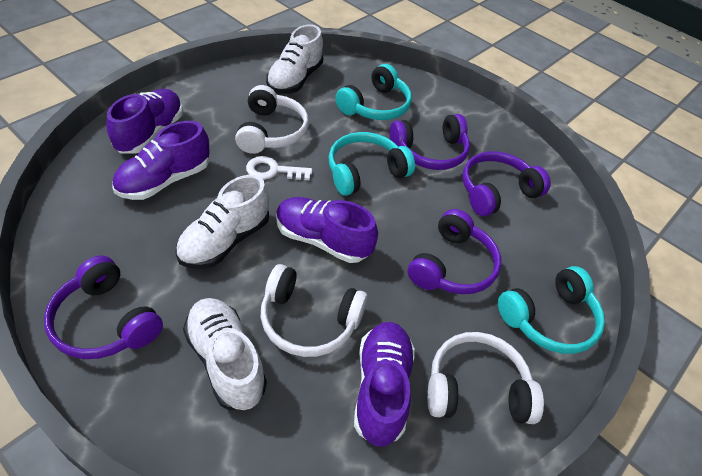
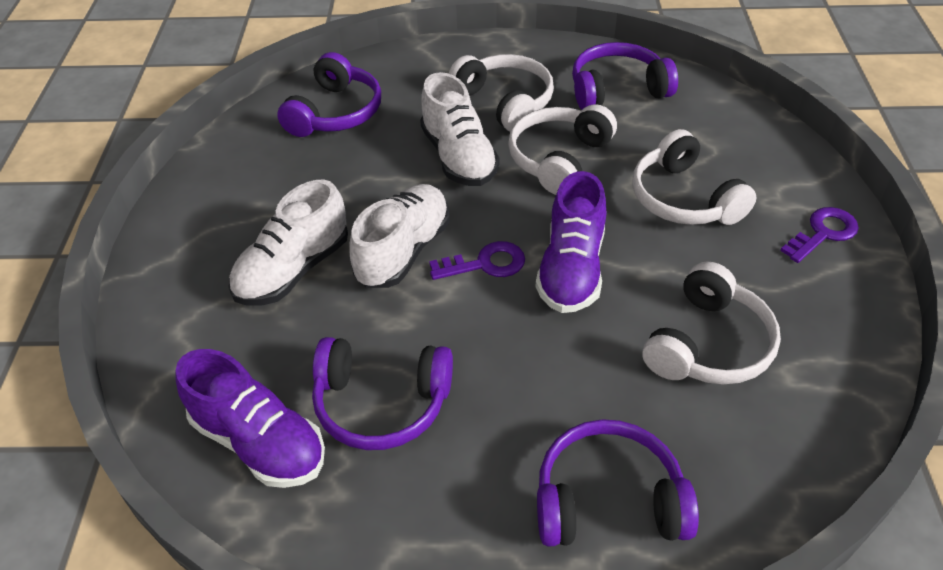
purple key: none = 0 -> [429,241,525,280] [780,207,859,263] = 2
purple shoe: [106,89,183,154] [112,121,209,200] [276,197,378,263] [354,322,415,447] = 4 -> [176,349,325,488] [535,171,606,313] = 2
turquoise headphones: [328,132,415,196] [335,64,412,120] [498,266,605,354] = 3 -> none = 0
white headphones: [235,85,309,154] [261,264,368,357] [427,332,544,424] = 3 -> [449,54,554,132] [508,104,617,195] [632,129,757,225] [642,262,781,385] = 4
white key: [246,156,312,180] = 1 -> none = 0

